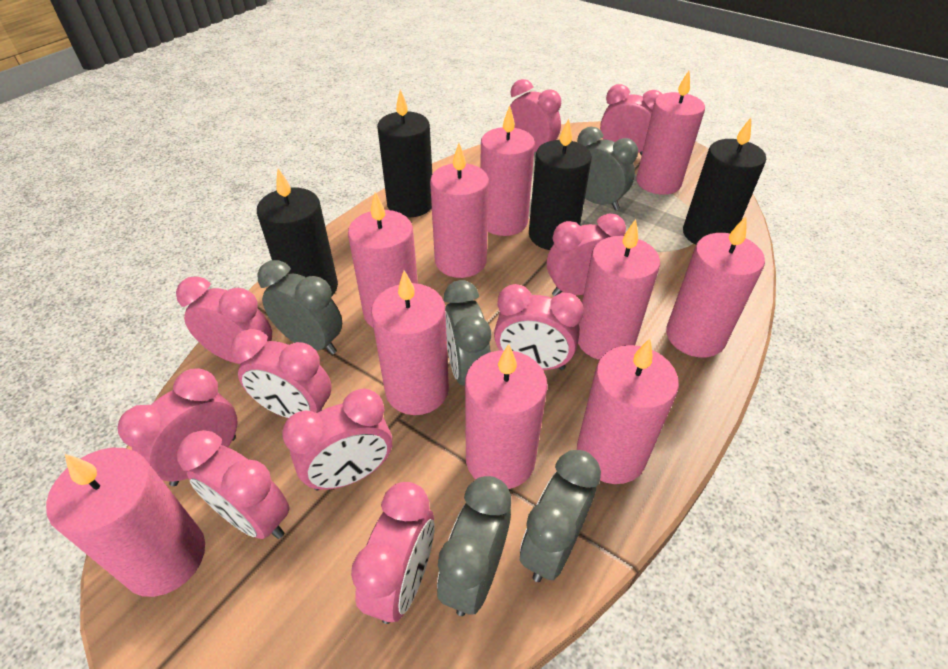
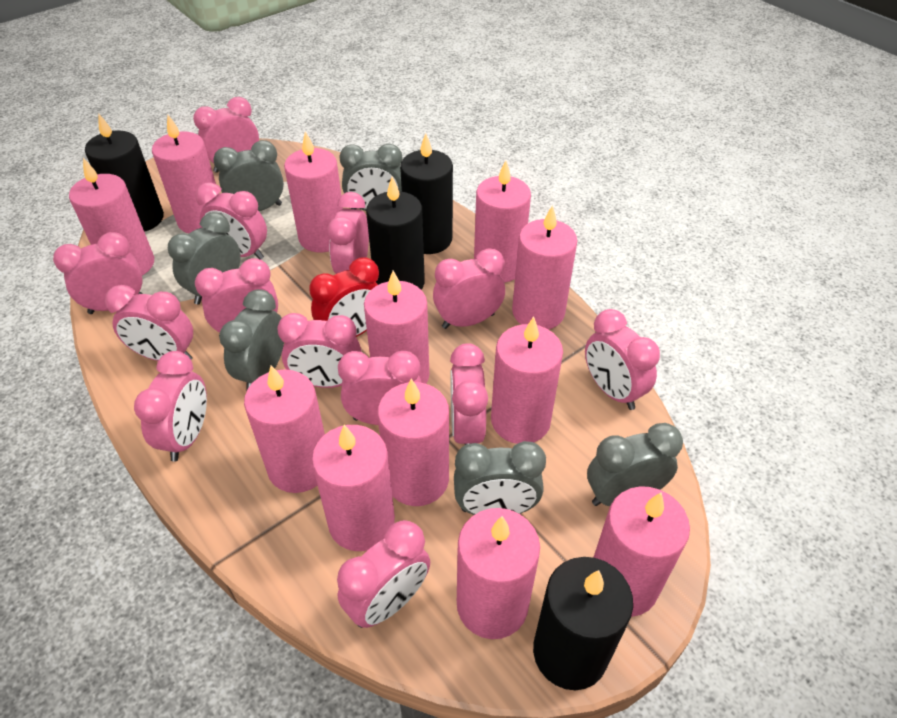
grey clock: [257,260,342,355] [437,476,511,616] [444,280,491,386] [520,450,601,582] [577,126,638,210] = 5 -> [168,212,240,305] [213,140,284,211] [219,289,284,392] [339,144,402,211] [454,441,546,515] [587,423,683,506] = 6
pink candle: [46,448,205,597] [348,192,418,327] [371,270,449,415] [430,143,489,278] [465,344,548,489] [480,106,535,236] [577,338,679,484] [578,219,660,360] [636,71,705,195] [666,216,765,357] = 10 -> [69,158,154,275] [152,115,216,233] [244,365,325,493] [284,131,343,253] [312,425,395,551] [364,271,429,384] [377,378,449,506] [457,508,540,639] [474,160,531,283] [491,316,563,444] [512,205,577,330] [593,486,690,617] = 12
pink clock: [118,368,237,486] [176,276,272,364] [177,430,289,539] [231,329,332,418] [282,389,392,490] [351,482,434,624] [494,284,584,370] [510,79,561,152] [547,213,626,296] [600,84,662,156] = 10 -> [53,232,143,314] [105,285,193,361] [134,351,207,462] [193,97,259,173] [195,182,267,260] [195,258,278,336] [277,313,361,388] [328,192,369,274] [337,520,430,628] [338,351,422,425] [433,248,505,329] [450,343,488,445] [585,309,660,410] = 13
red clock: none = 0 -> [309,258,379,337] = 1

